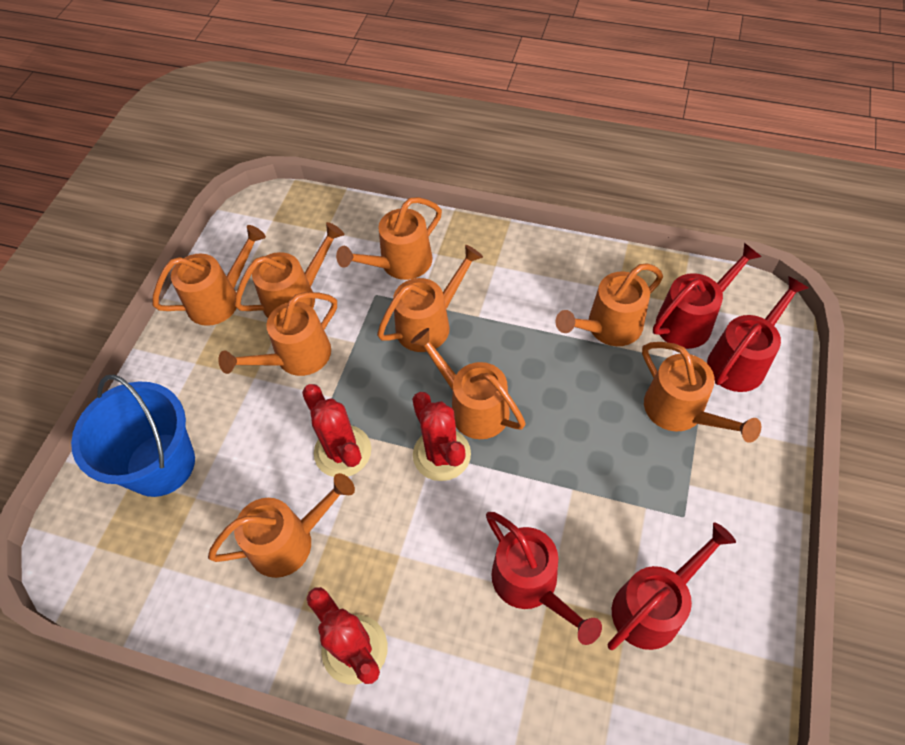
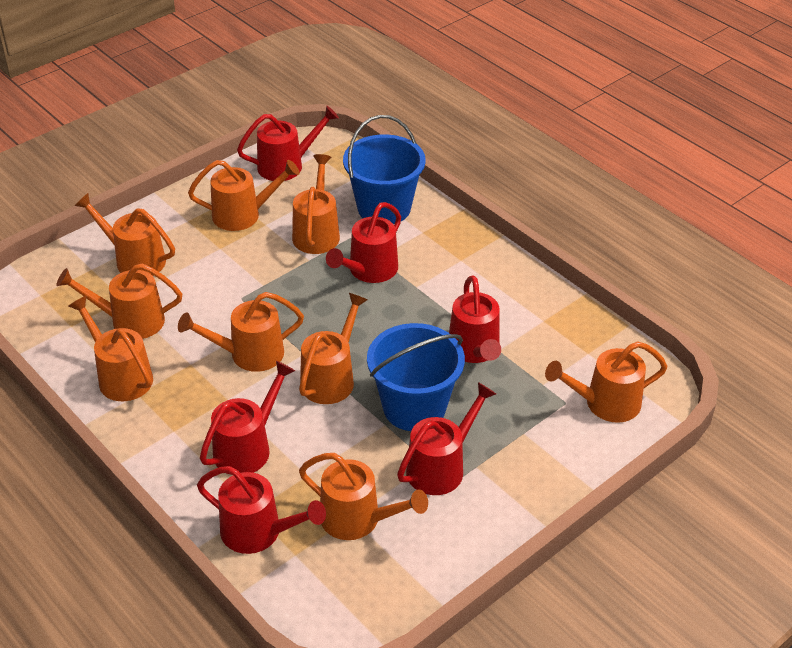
blue bucket: [71,375,195,497] = 1 -> [343,115,426,224] [367,323,465,431] = 2
red cactus: [302,384,371,477] [306,587,388,685] [412,392,471,481] = 3 -> none = 0
red watering can: [486,512,602,645] [608,522,736,650] [653,243,762,349] [707,276,808,392] = 4 -> [197,466,326,554] [200,361,295,475] [237,106,339,181] [326,202,401,283] [397,382,496,495] [449,275,501,363] = 6

